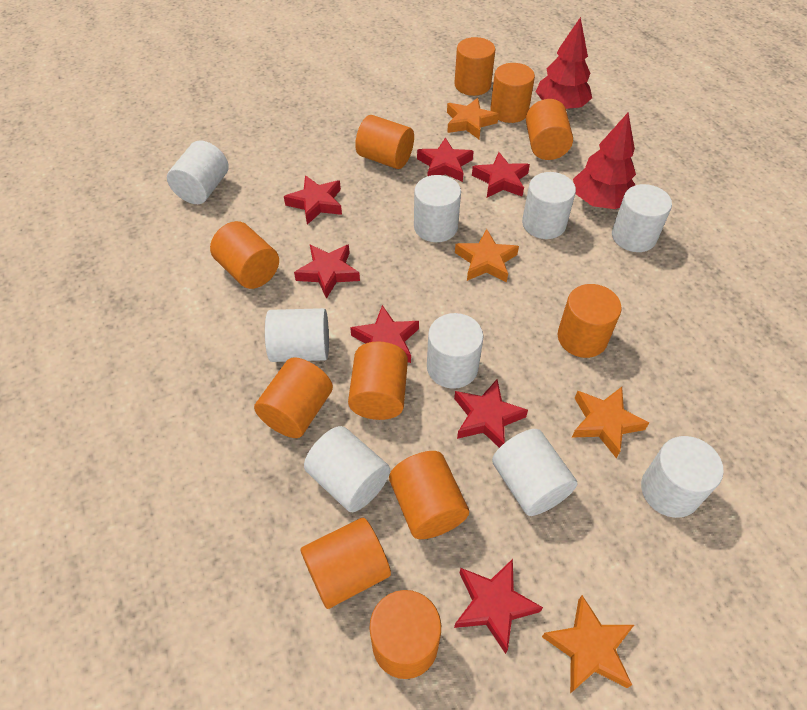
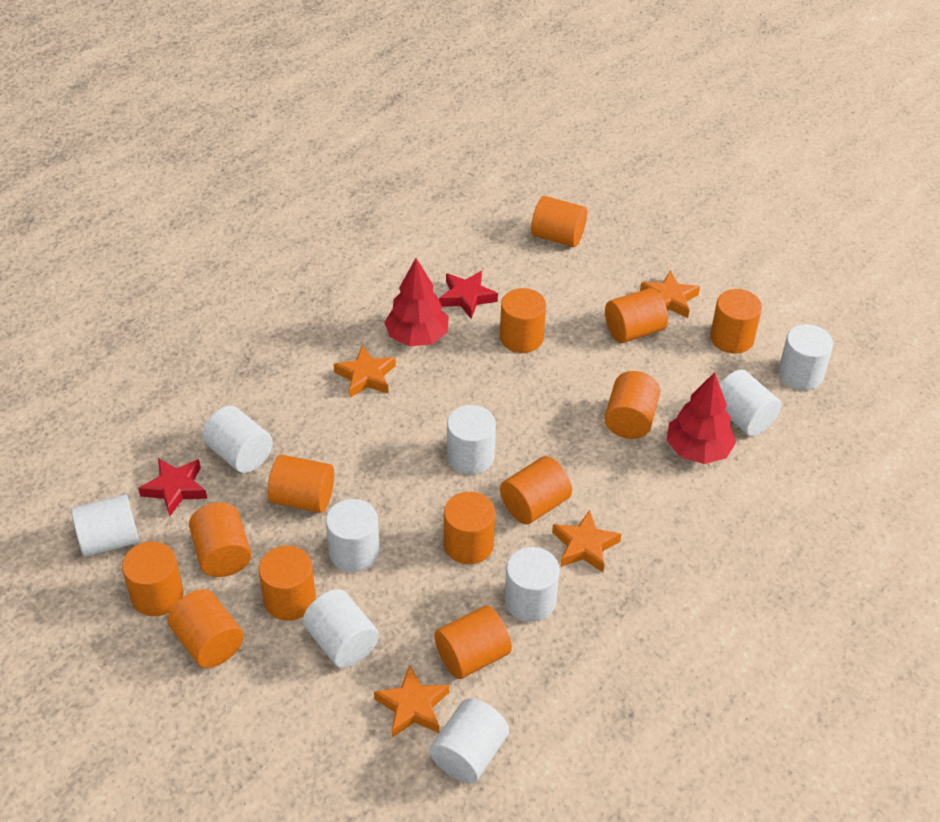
orange cylinder: [210,221,279,289] [254,357,333,438] [301,518,391,609] [348,341,408,420] [355,115,414,169] [369,590,441,679] [389,451,469,539] [454,37,495,96] [490,63,535,123] [526,99,573,160] [557,284,622,358] = 11 -> [122,541,184,616] [168,589,244,668] [189,502,251,577] [259,546,316,621] [268,455,334,513] [434,606,512,679] [444,492,495,564] [500,288,546,353] [500,456,572,524] [531,196,587,247] [604,371,660,439] [605,288,668,343] [710,289,762,354] = 13
red star: [284,175,342,225] [294,244,360,299] [350,305,419,363] [417,138,474,182] [454,379,528,448] [454,559,543,654] [472,152,530,198] = 7 -> [138,458,207,516] [439,271,498,319] = 2

